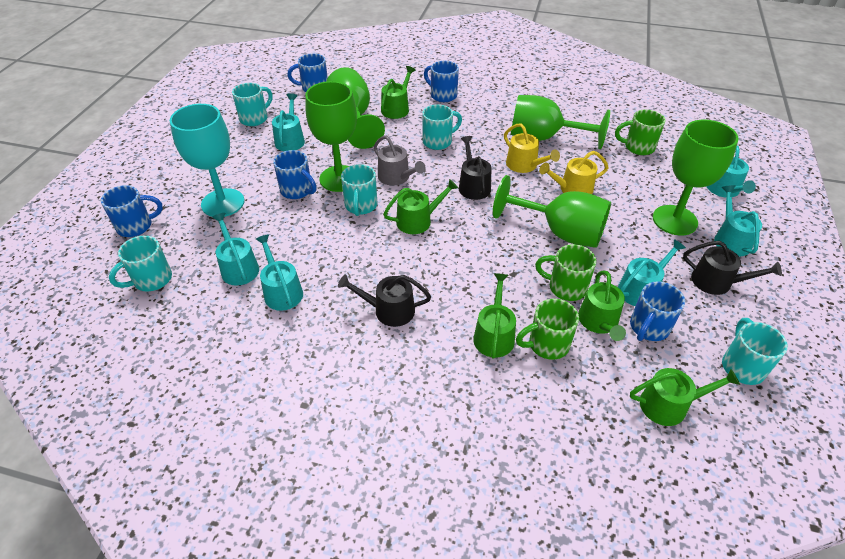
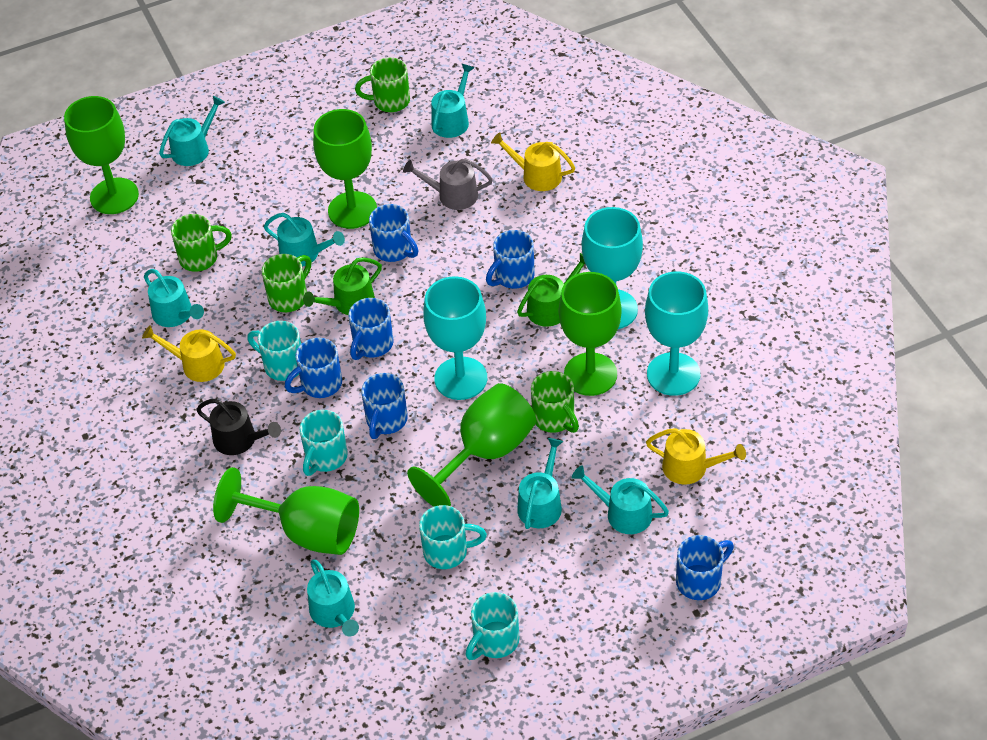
black watering can: [338,274,431,327] [459,136,491,200] [683,241,782,295] = 3 -> [196,399,281,455] = 1
blue mug: [101,185,163,237] [273,150,317,199] [287,53,328,92] [424,61,459,102] [630,281,685,341] = 5 -> [285,338,342,398] [348,298,394,360] [361,373,408,439] [369,204,419,262] [486,230,535,289] [676,535,734,600] = 6
green mug: [516,299,579,360] [535,244,597,301] [615,110,666,155] = 3 -> [171,214,232,272] [262,254,311,312] [355,58,410,112] [531,371,579,433] = 4
green watering can: [381,66,415,119] [383,179,458,234] [473,273,516,359] [578,271,626,341] [630,368,740,426] = 5 -> [303,257,382,315] [517,253,585,327] = 2
turquoise goblet: [170,104,244,217] = 1 -> [423,276,487,400] [582,207,643,329] [645,271,708,396] = 3
turquoise mug: [109,235,172,291] [232,83,273,126] [341,164,377,216] [422,104,462,150] [722,318,788,385] = 5 -> [247,321,301,381] [299,410,348,476] [419,505,487,569] [465,592,519,660] = 4
turquoise watering can: [212,213,259,285] [256,234,303,311] [272,93,305,151] [618,239,686,306] [706,146,756,198] [714,185,762,256] = 6 -> [144,269,204,327] [159,96,225,166] [264,213,345,267] [307,559,359,637] [431,64,474,138] [517,438,564,529] [572,466,669,534] = 7
yellow watering can: [504,123,560,173] [539,151,609,194] = 2 -> [142,325,236,382] [491,132,575,191] [646,428,746,485] = 3

